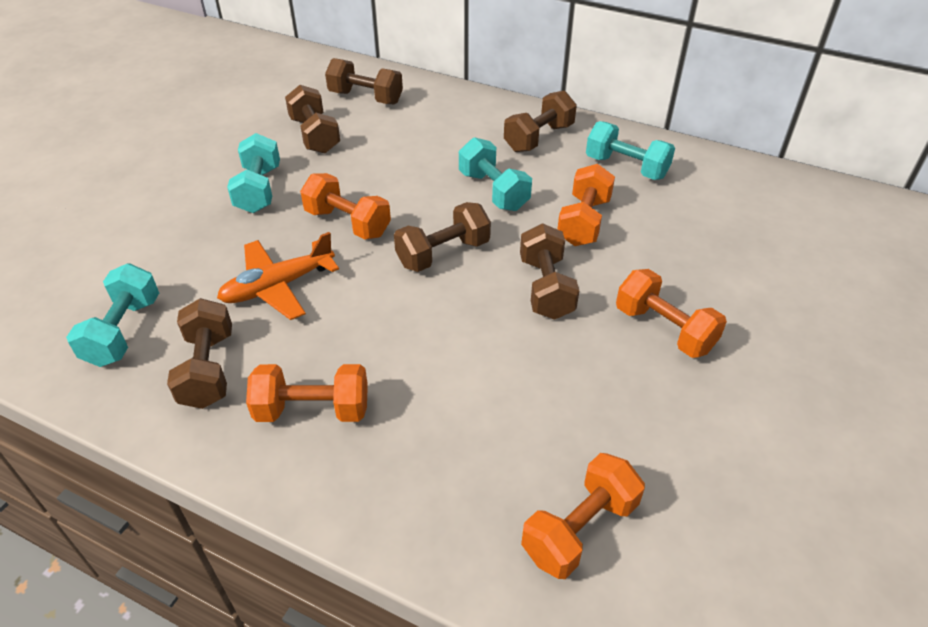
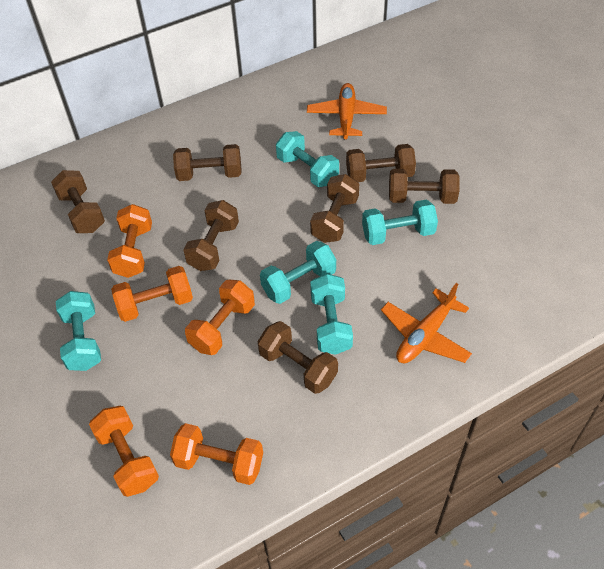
brown dumbbell: [167,298,232,409] [285,85,340,153] [325,58,403,104] [394,202,491,272] [504,91,577,152] [520,224,579,320] = 6 -> [51,170,105,233] [173,144,242,181] [183,200,239,271] [257,321,338,394] [310,174,359,243] [346,144,416,182] [389,169,460,204] = 7
orange plane: [217,232,339,320] = 1 -> [307,83,387,140] [381,283,472,364] = 2
turquoise dumbbell: [66,263,159,367] [227,133,280,213] [459,137,532,211] [586,121,675,180] = 4 -> [56,291,101,371] [260,241,336,304] [276,131,339,187] [310,274,353,355] [362,200,438,245] = 5

